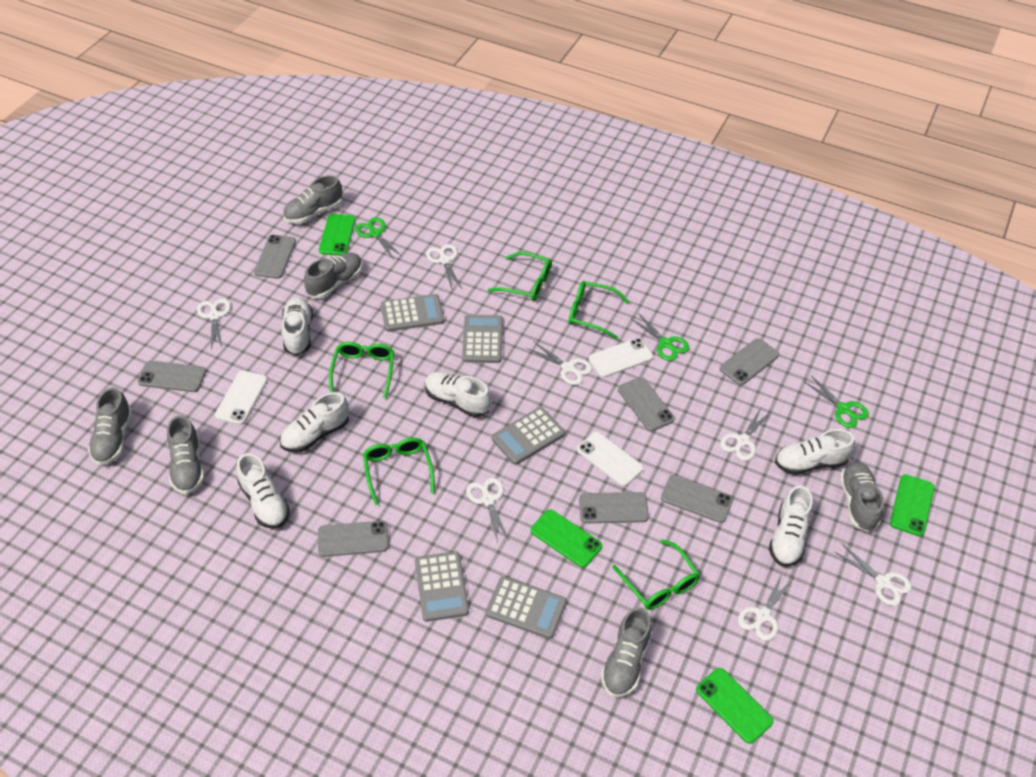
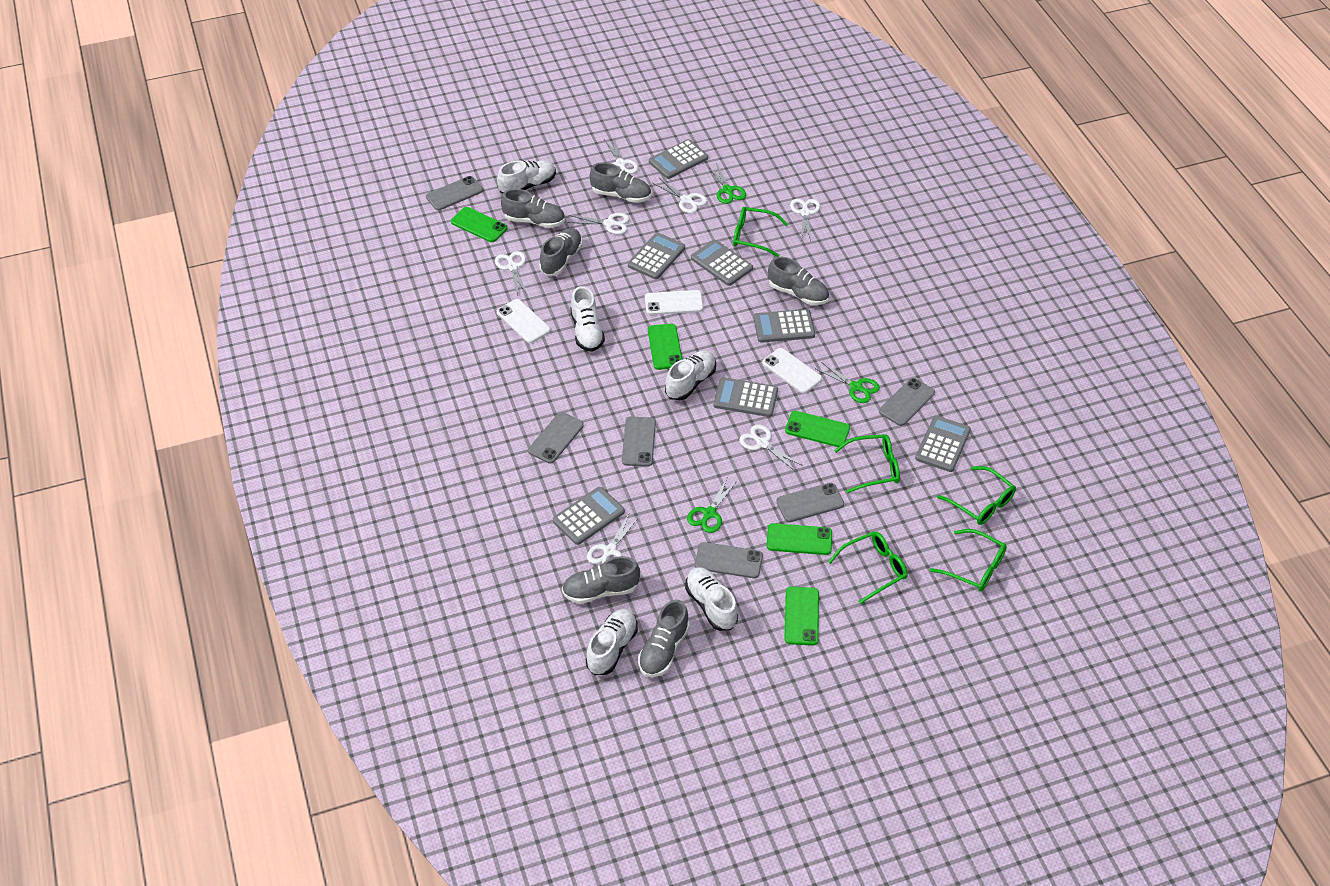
green phone: [319,214,355,256] [531,509,602,568] [696,668,774,744] [890,474,934,536] = 4 -> [451,207,508,242] [648,324,683,370] [767,523,832,555] [784,586,819,646] [785,411,850,447] = 5
grey calculator: [381,294,444,332] [415,551,469,622] [462,314,503,363] [485,576,567,639] [492,407,565,465] = 5 -> [553,487,625,545] [628,233,685,279] [649,139,708,179] [691,240,753,286] [713,377,778,417] [753,309,815,343] [915,416,971,472] = 7
grey phone: [138,361,206,392] [254,235,296,279] [318,521,389,557] [579,492,649,523] [618,377,675,431] [661,475,733,523] [720,338,779,385] = 7 -> [426,176,483,210] [528,412,584,464] [622,417,656,467] [695,542,763,578] [776,483,844,522] [879,378,935,426] = 6
white shoe: [236,453,290,529] [280,392,349,453] [282,297,313,355] [425,372,491,417] [769,486,813,567] [775,429,855,475] = 6 -> [497,160,556,193] [570,286,605,352] [586,609,638,675] [665,351,716,400] [685,567,738,631] = 5

